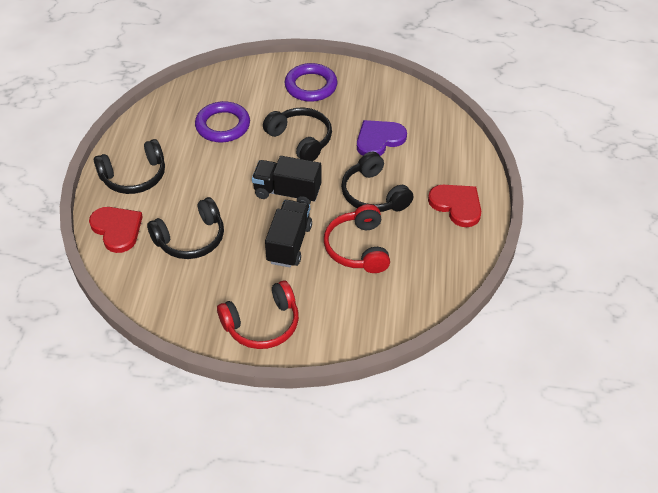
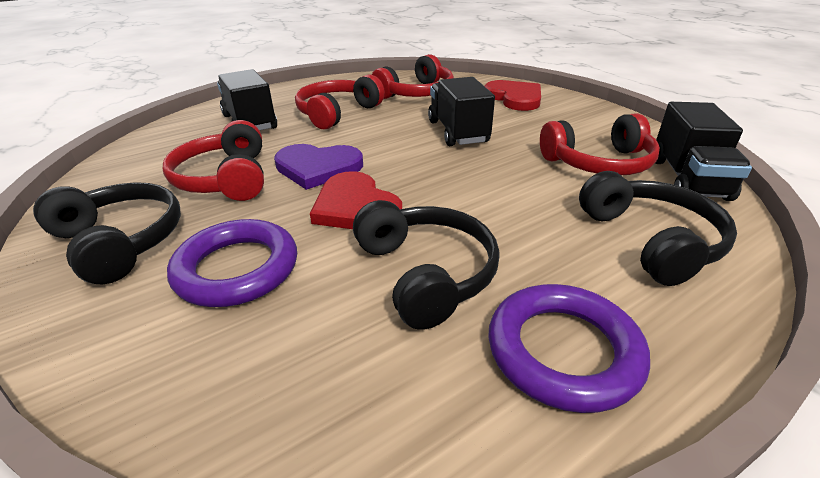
black headphones: [94,139,165,194] [147,197,224,259] [263,107,332,161] [341,152,414,212] = 4 -> [33,182,181,284] [353,200,500,330] [579,171,737,286] = 3
black truck: [252,156,322,204] [265,200,312,267] = 2 -> [217,69,277,130] [428,77,495,146] [655,102,752,201] = 3
red headphones: [217,281,299,349] [324,204,390,273] = 2 -> [163,120,264,201] [295,75,385,130] [372,54,454,99] [540,113,660,175] = 4

